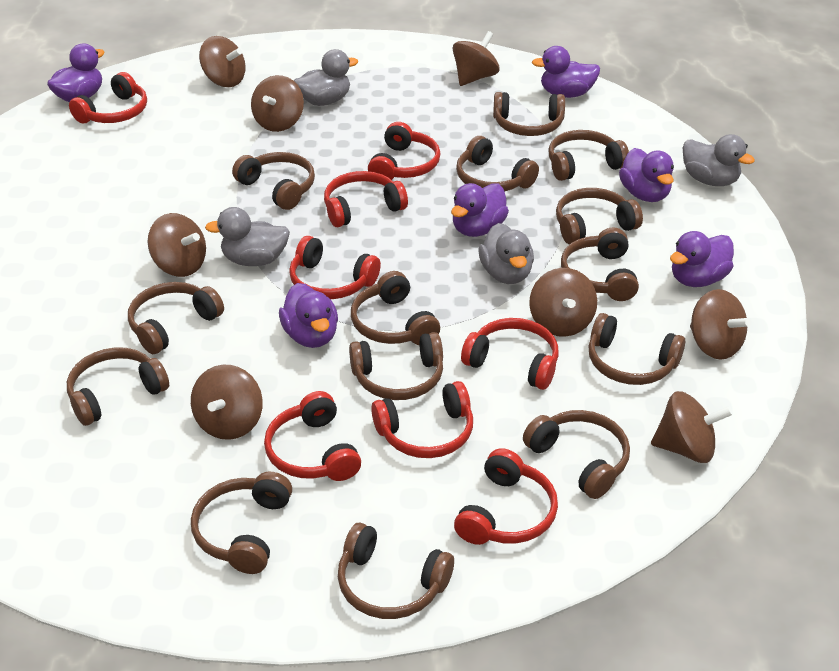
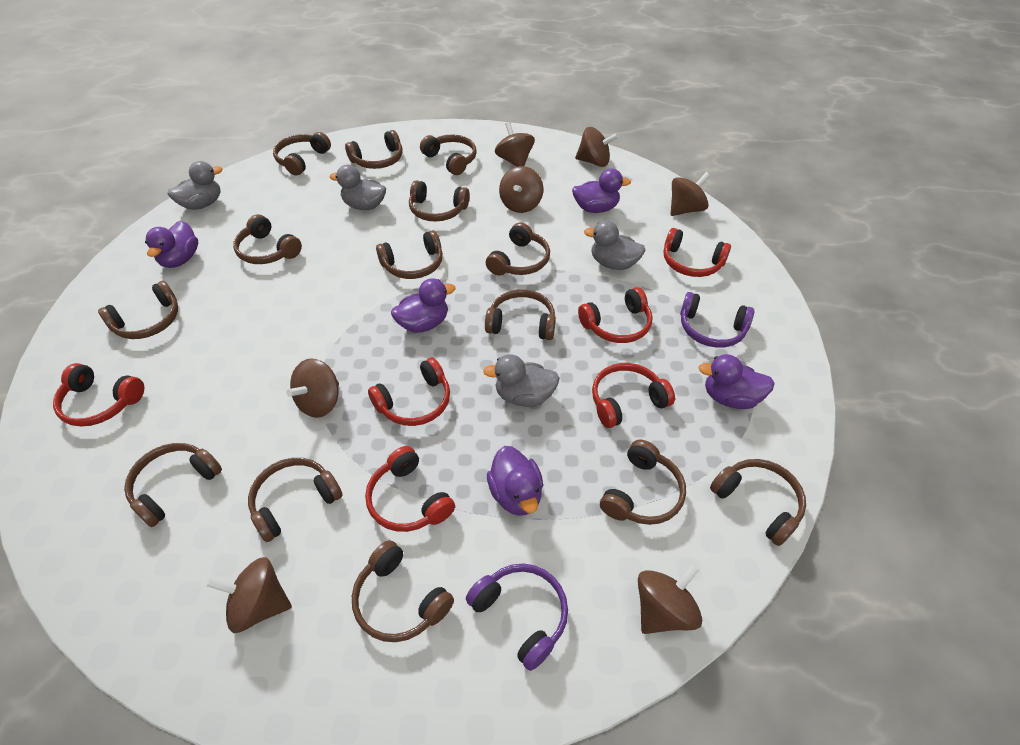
brown spinning top: [148,213,206,277] [191,365,263,440] [199,36,246,87] [251,75,304,132] [453,31,500,86] [529,268,597,337] [651,391,733,463] [690,289,752,360] = 8 -> [206,557,292,633] [286,358,339,418] [495,122,535,167] [499,166,543,213] [575,127,618,167] [638,564,702,634] [671,172,710,216] = 7
purple duck: [47,43,105,102] [279,283,338,348] [451,183,509,237] [532,46,600,98] [619,148,674,202] [670,231,734,287] = 6 -> [145,221,198,268] [391,278,455,333] [487,446,543,516] [572,168,631,213] [699,354,775,409] = 5
purple headphones: none = 0 -> [466,564,568,671] [680,292,754,348] = 2
red headphones: [69,72,147,123] [264,391,361,481] [289,236,381,299] [324,171,408,227] [368,122,440,180] [371,381,473,458] [454,448,558,545] [461,318,559,390] = 8 -> [53,363,144,426] [365,446,455,532] [368,358,450,426] [578,287,653,343] [592,363,675,428] [663,228,731,277] = 6

